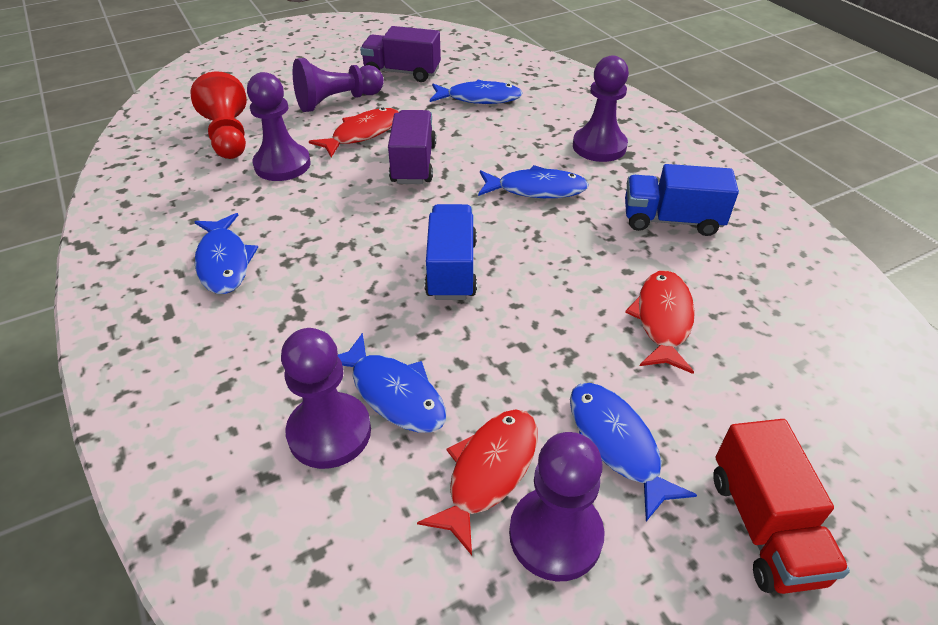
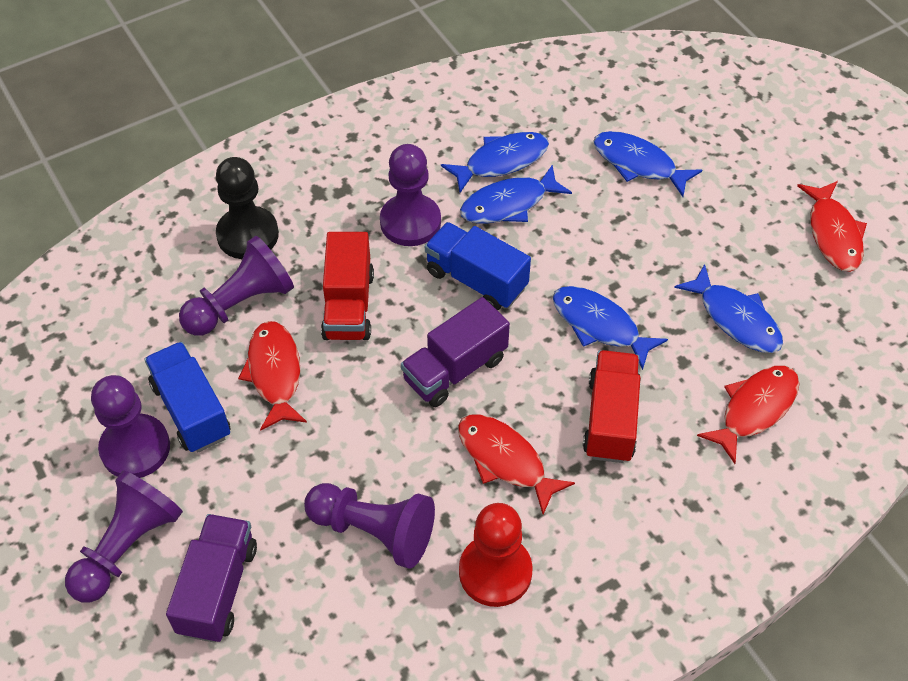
black pawn: none = 0 -> [216,157,279,259] = 1
red fish: [309,108,399,157] [417,410,537,555] [625,270,695,374] = 3 -> [238,321,307,431] [458,414,575,515] [697,366,799,464] [797,181,867,272] = 4
red truck: [713,419,850,594] = 1 -> [321,232,374,340] [583,350,641,463] = 2

